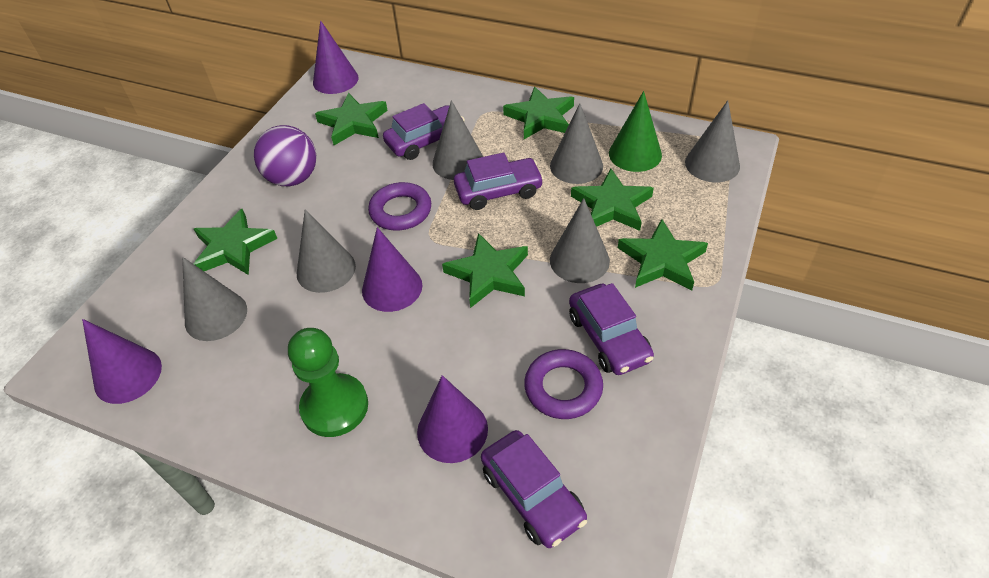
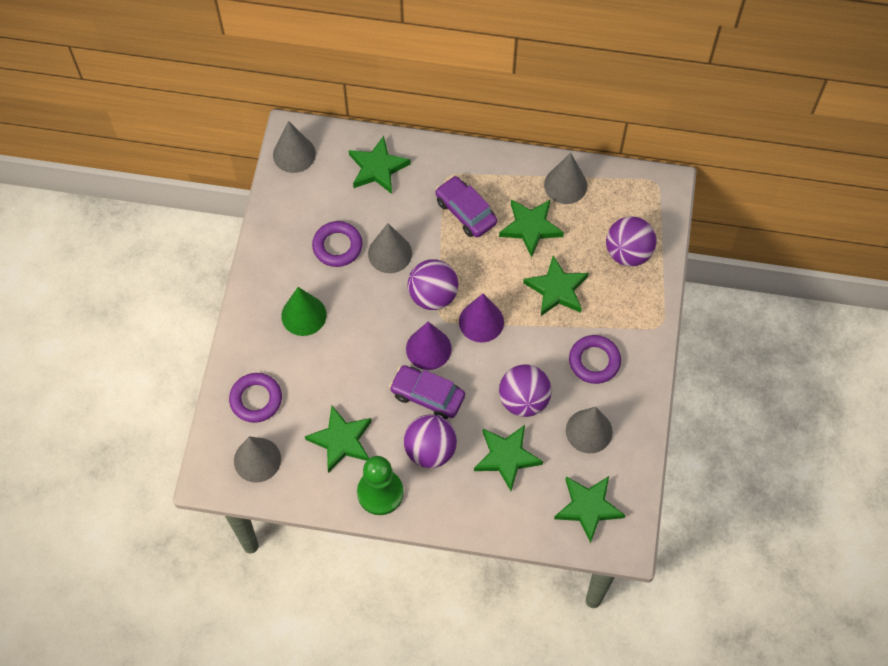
grey cone: [182,257,247,341] [297,209,356,293] [432,100,483,180] [550,103,603,184] [550,198,610,283] [685,100,740,182] = 6 -> [234,436,281,483] [273,121,316,173] [368,223,412,273] [544,153,587,204] [566,407,613,453] = 5
purple ball: [254,125,317,186] = 1 -> [404,415,457,468] [408,260,458,310] [499,364,552,417] [606,216,656,267] = 4
purple car: [383,103,465,160] [454,153,544,210] [481,430,587,548] [569,283,654,375] = 4 -> [389,365,465,419] [435,176,497,238] = 2
purple cone: [82,319,162,404] [313,20,359,94] [362,227,422,312] [417,375,488,463] = 4 -> [406,322,452,370] [459,294,504,343] = 2
purple ring: [368,182,431,231] [524,349,603,419] = 2 -> [229,373,282,423] [312,221,363,267] [569,335,621,384] = 3

